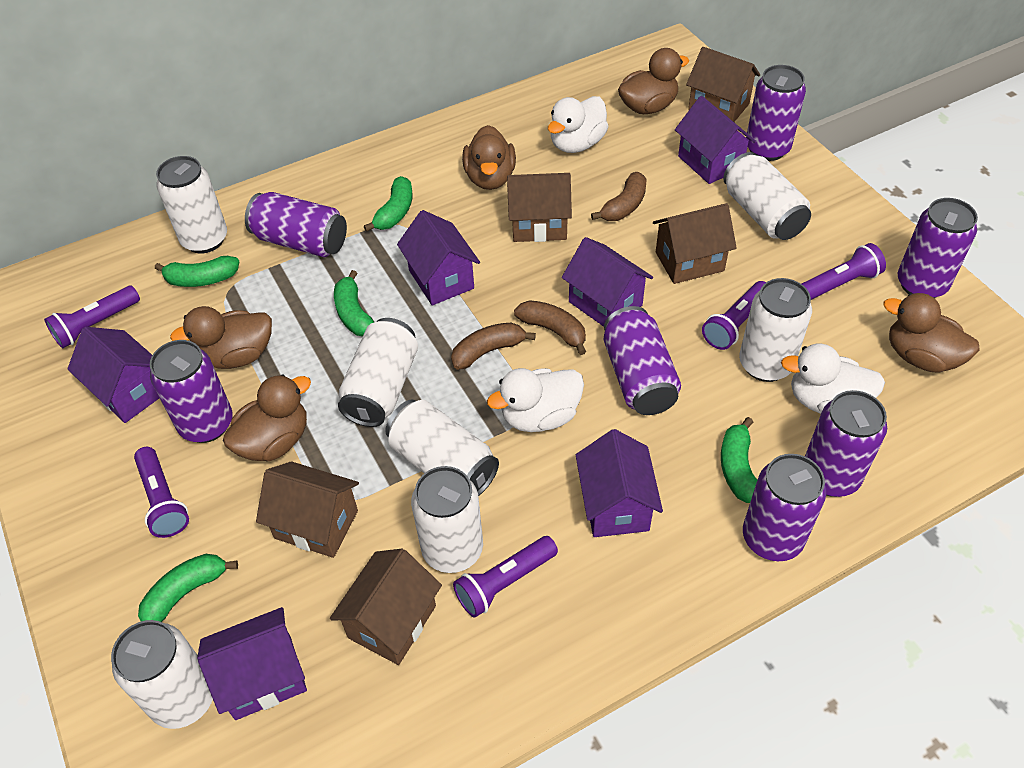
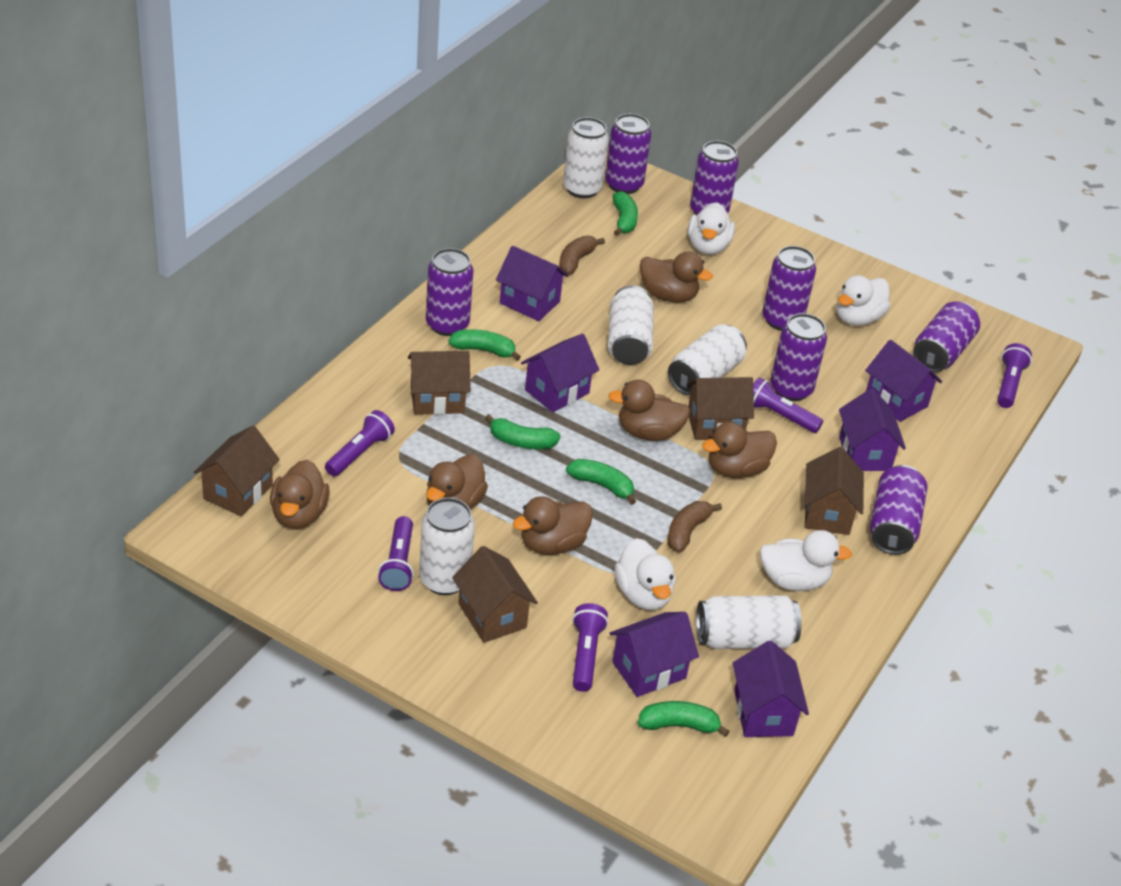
brown banana: [451,323,536,370] [514,300,586,355] [591,172,647,221] = 3 -> [559,236,605,275] [667,501,722,552] = 2
brown duck: [170,306,272,369] [223,374,311,461] [462,125,516,190] [618,48,689,114] [883,293,980,373] = 5 -> [270,460,330,529] [426,454,488,509] [513,496,593,555] [608,380,691,441] [640,251,713,303] [702,422,777,478] = 6
white can: [111,620,213,729] [156,156,227,253] [338,318,418,427] [385,399,499,496] [411,466,483,573] [723,152,811,240] [739,278,812,382] = 7 -> [419,498,475,595] [563,117,609,198] [608,285,654,365] [668,324,747,395] [696,595,802,649] = 5
white duck: [487,368,584,432] [548,96,609,153] [781,343,885,414] = 3 -> [614,538,675,610] [688,202,735,255] [760,530,852,591] [836,275,890,326] = 4

